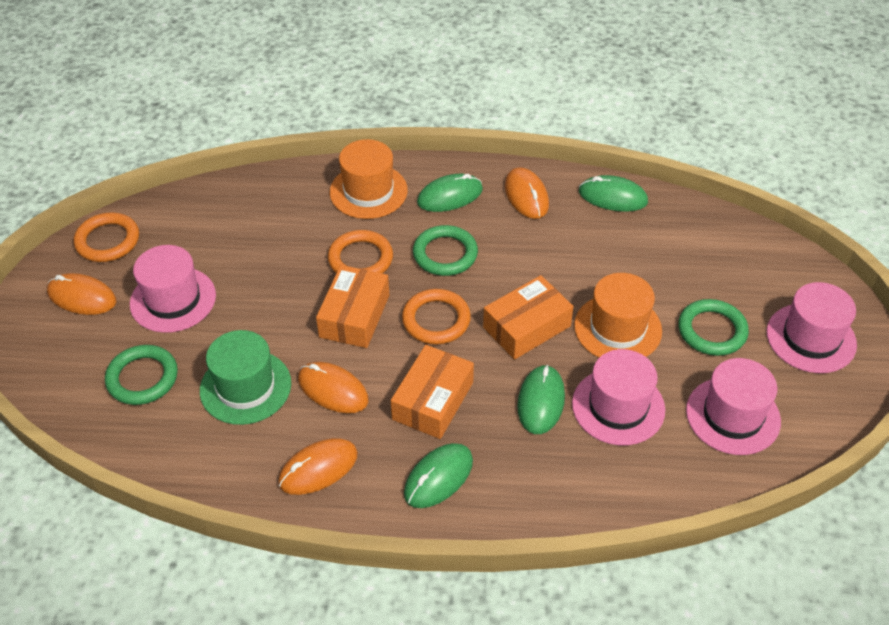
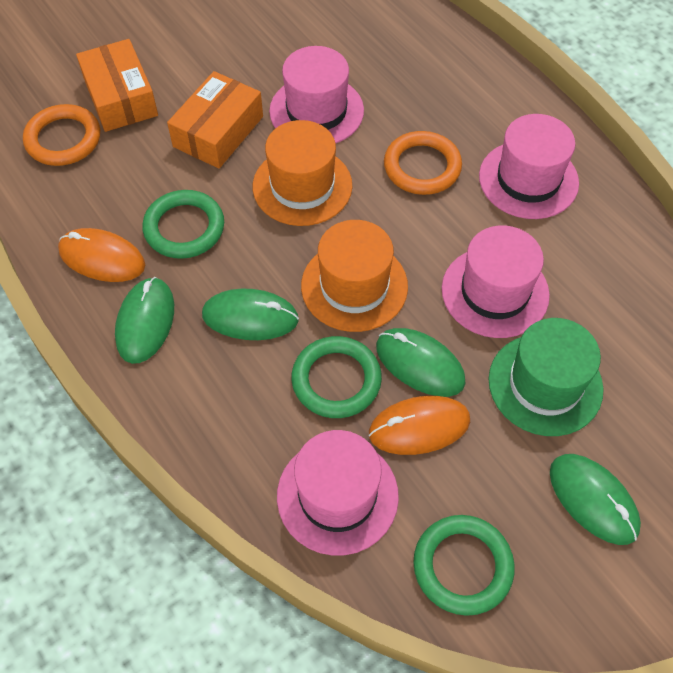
orange box: [316,265,389,348] [391,345,474,439] [483,275,574,360] = 3 -> [76,39,158,132] [167,71,263,169] = 2
orange mouse: [47,273,116,315] [278,438,358,495] [298,362,369,413] [505,167,549,219] = 4 -> [58,228,145,282] [369,396,470,455] = 2
orange ring: [74,213,139,262] [328,230,393,274] [402,289,471,344] = 3 -> [23,104,100,166] [384,131,462,195] = 2

